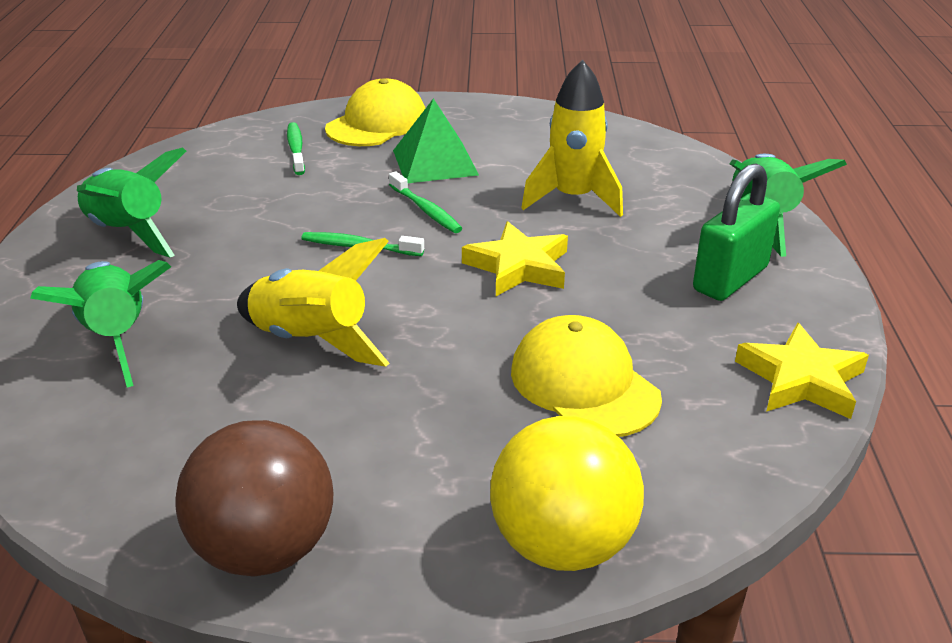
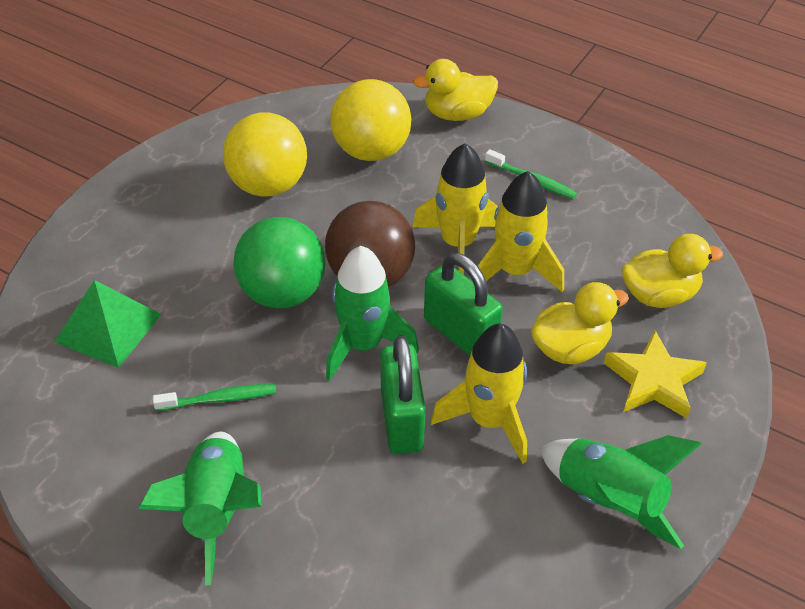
green ball: none = 0 -> [233,217,325,308] = 1
green padlock: [693,163,780,301] = 1 -> [380,336,426,454] [424,253,503,356] = 2
green toothbrush: [287,122,305,175] [301,232,424,256] [389,171,463,233] = 3 -> [153,384,276,411] [485,149,577,199] = 2
yellow ball: [490,416,644,571] = 1 -> [223,112,307,197] [331,79,411,161] = 2
yellow cap: [325,78,425,146] [511,315,662,437] = 2 -> none = 0
yellow duck: none = 0 -> [413,59,498,121] [531,282,629,364] [622,234,723,308] = 3
yellow rocket: [237,238,389,367] [521,60,623,217] = 2 -> [412,143,498,275] [431,324,527,464] [472,171,564,292] = 3
yellow star: [462,221,568,296] [735,323,869,419] = 2 -> [604,330,707,418] = 1

